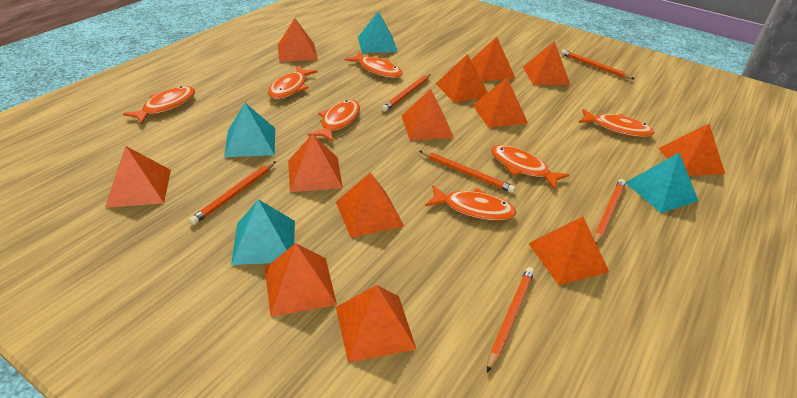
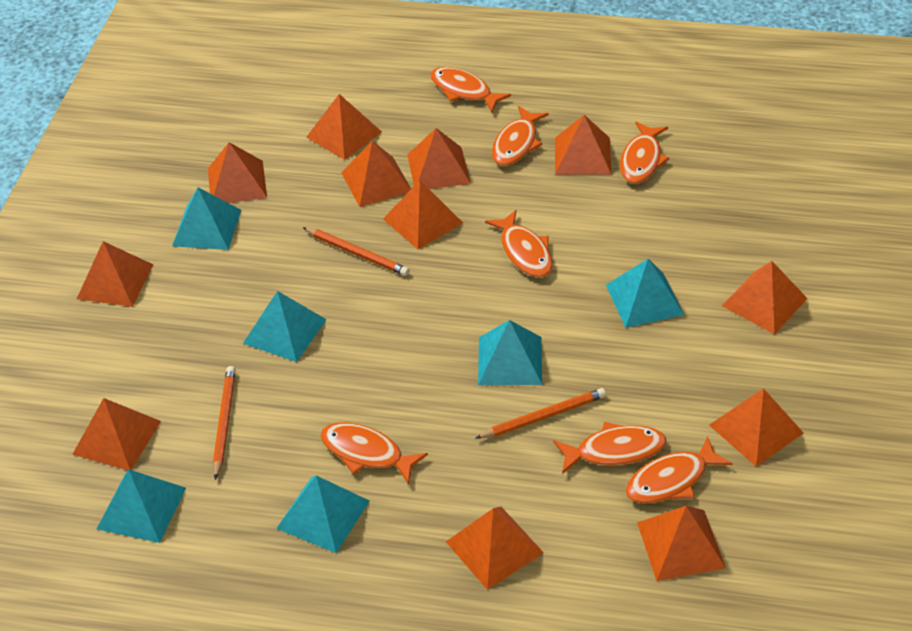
orange pencil: [189,161,276,225] [381,74,430,112] [420,151,516,193] [487,267,534,372] [561,50,634,79] [594,179,626,244] = 6 -> [213,366,236,480] [303,227,409,276] [475,388,606,439] = 3
orange pyramid: [105,146,171,208] [265,243,337,317] [278,18,318,62] [288,133,343,192] [336,173,404,238] [336,285,416,363] [402,89,454,140] [436,54,488,103] [471,37,515,81] [473,78,528,128] [523,41,570,85] [528,216,609,285] [658,124,725,176] = 13 -> [72,398,161,470] [77,241,153,307] [208,142,267,203] [306,94,382,160] [341,141,411,207] [383,180,463,249] [407,128,471,189] [446,507,544,590] [555,115,612,175] [637,506,726,581] [709,388,803,467] [722,261,808,334] = 12
turquoise pyramid: [224,103,275,157] [231,199,295,265] [358,11,398,53] [626,153,698,213] = 4 -> [97,469,186,543] [172,187,241,250] [243,291,327,362] [276,476,369,553] [478,320,542,385] [606,259,684,328] = 6

